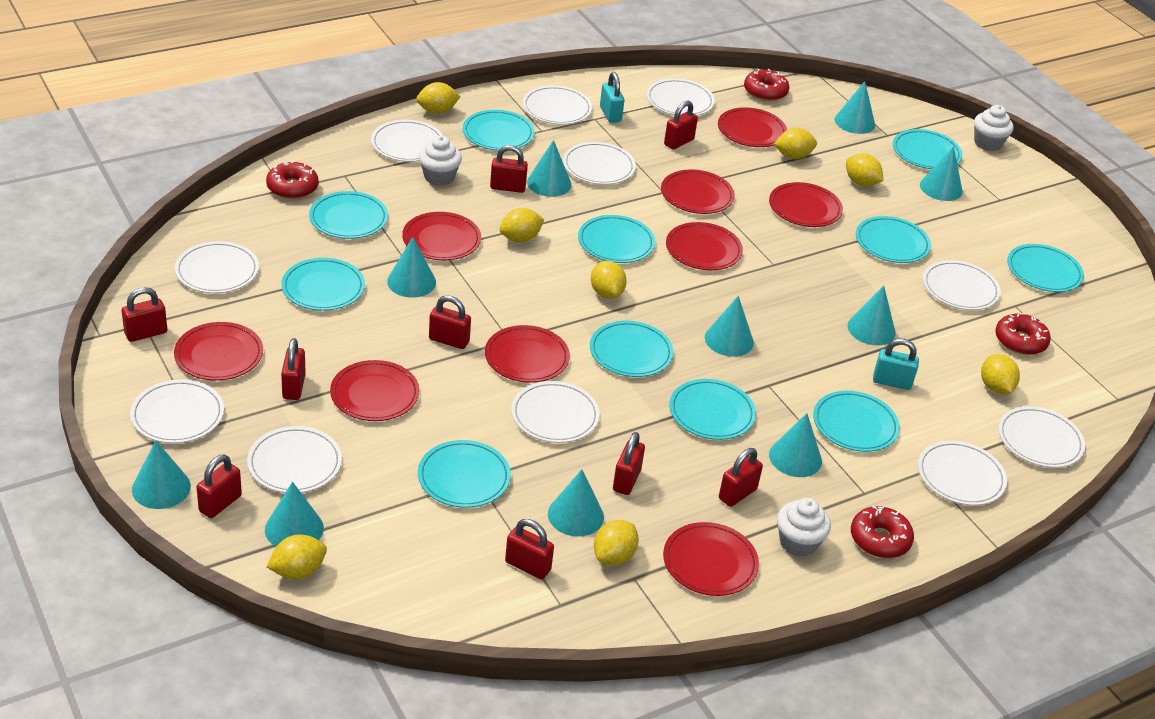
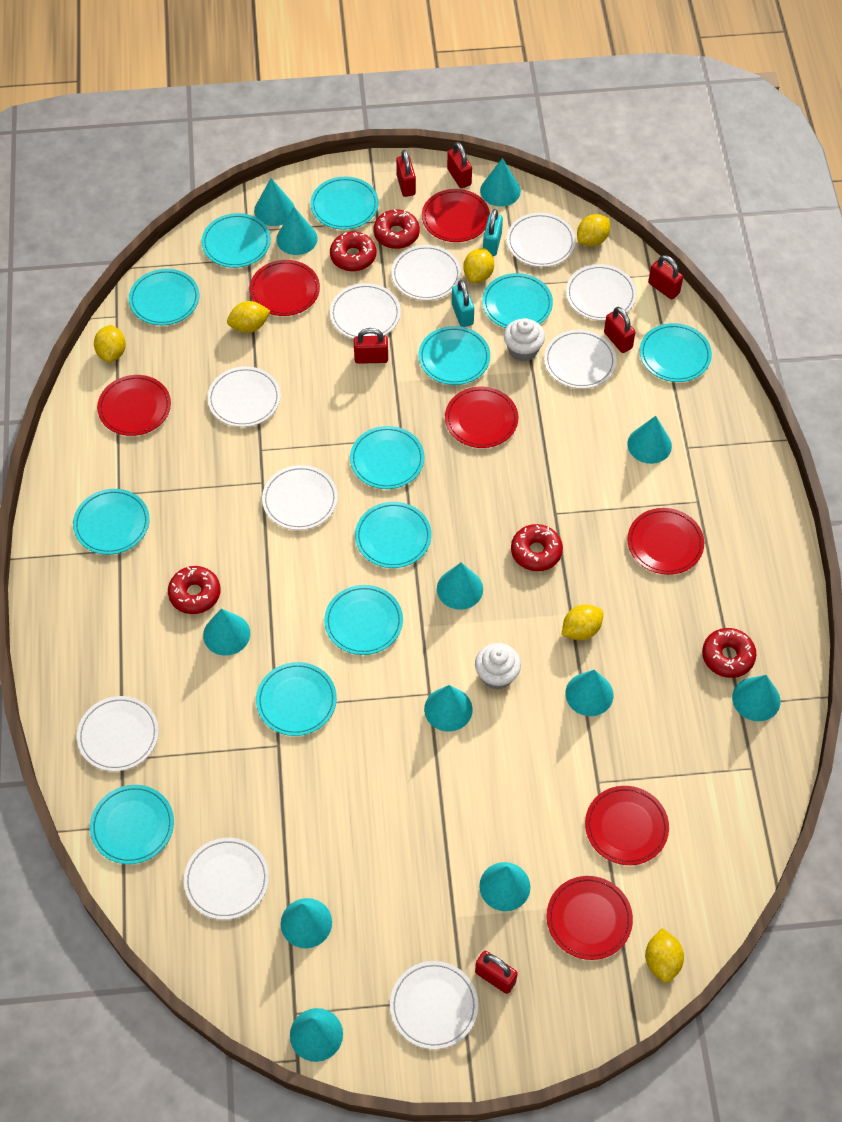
red donut: [266,161,319,199] [744,69,790,101] [851,506,914,558] [995,313,1051,355] = 4 -> [168,566,221,614] [330,232,376,271] [374,209,420,249] [511,524,563,571] [702,628,756,678] = 5
red padlock: [122,287,167,342] [196,454,242,518] [281,338,306,400] [429,295,471,349] [490,145,528,193] [505,519,554,580] [613,432,645,495] [664,101,698,150] [719,448,763,507] = 9 -> [354,328,388,364] [396,150,416,197] [447,142,472,188] [475,951,518,994] [604,307,636,353] [648,255,683,300] = 6
red plate: [174,322,263,380] [330,360,419,421] [402,212,481,260] [485,325,570,383] [661,169,735,214] [663,522,759,596] [666,222,743,270] [718,107,787,147] [769,182,843,227] = 9 -> [97,375,171,436] [250,260,320,316] [422,189,490,242] [445,387,518,448] [547,876,633,960] [585,786,669,865] [627,508,704,575] = 7
turquoise cone: [132,441,191,509] [265,482,324,547] [387,237,436,298] [527,140,571,197] [548,469,604,536] [705,296,754,357] [769,413,822,477] [834,81,875,134] [847,286,896,345] [920,146,963,201] = 10 -> [203,609,250,656] [254,178,295,226] [276,207,318,255] [281,898,332,948] [290,1008,343,1062] [424,685,473,732] [437,562,483,610] [479,862,531,911] [480,158,521,207] [565,670,614,716] [627,416,672,464] [732,675,781,721] = 12
turquoise plate: [281,258,365,311] [309,191,388,239] [418,440,511,508] [463,110,535,151] [578,215,655,263] [590,321,673,377] [669,379,756,440] [813,391,900,452] [856,216,931,263] [893,129,962,169] [1007,244,1084,292] = 11 -> [73,489,150,555] [90,785,174,864] [129,269,199,325] [201,213,271,268] [256,662,337,736] [310,177,379,230] [324,585,403,655] [350,426,424,489] [355,502,432,568] [418,326,490,385] [482,273,553,328] [640,323,712,382] = 12
white cupcake: [419,136,462,186] [777,498,831,557] [974,105,1014,151] = 3 -> [475,643,521,690] [504,318,545,362] = 2
white plate: [130,379,224,443] [175,241,259,293] [247,426,342,493] [371,120,443,162] [511,381,600,443] [522,85,592,125] [563,142,636,185] [646,78,715,116] [918,441,1007,505] [923,260,1001,310] [998,406,1085,468] = 11 -> [77,696,159,771] [184,838,269,920] [207,366,281,427] [262,465,338,530] [330,283,401,339] [390,961,478,1049] [391,245,461,300] [507,213,576,267] [544,330,616,389] [566,264,637,321] = 10
yellow lemon: [267,535,327,579] [416,82,461,114] [499,208,544,242] [591,261,627,299] [594,520,639,565] [774,128,817,159] [846,154,884,186] [981,354,1020,394] = 8 -> [94,325,126,363] [227,301,270,333] [463,248,494,283] [562,604,603,640] [577,214,610,246] [645,928,684,983] = 6

